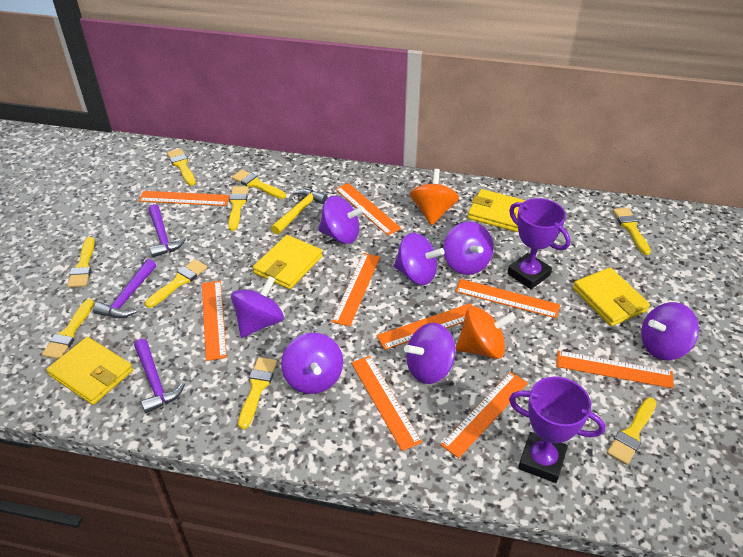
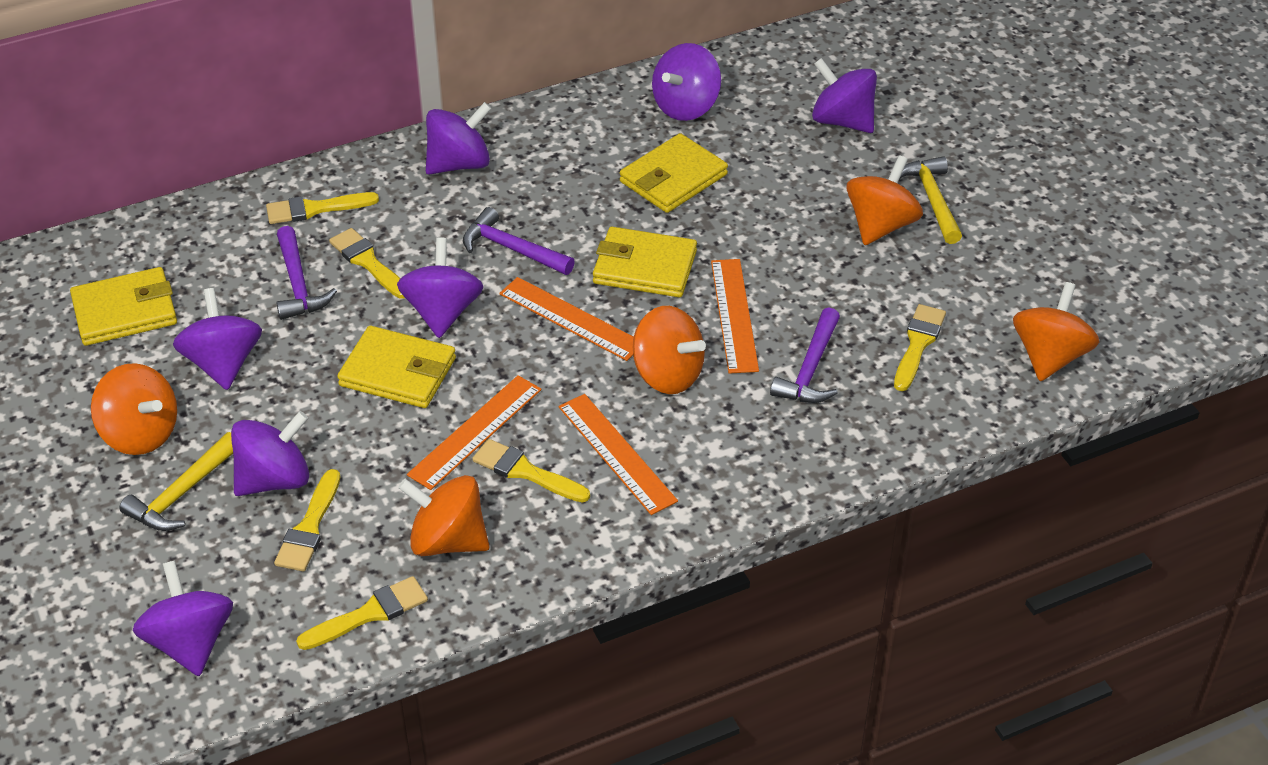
orange ruler: [138,191,230,206] [202,281,227,361] [331,253,380,326] [335,183,402,235] [351,356,422,451] [376,303,472,350] [441,372,528,458] [455,279,560,318] [556,351,674,388] = 9 -> [407,375,542,490] [499,277,634,361] [559,394,678,515] [711,259,759,374] = 4
orange spinning top: [410,169,459,225] [456,306,516,359] = 2 -> [91,363,177,455] [398,475,490,556] [633,306,706,394] [846,155,923,245] [1013,282,1100,381] = 5
purple trophy: [507,198,570,289] [509,377,605,483] = 2 -> none = 0
yellow brush: [42,299,94,359] [67,237,95,288] [145,259,207,308] [167,149,196,186] [228,186,249,231] [232,170,286,199] [238,357,277,429] [607,398,657,465] [613,207,651,255] = 9 -> [266,192,379,224] [274,469,340,571] [296,576,428,650] [329,228,405,298] [472,439,590,503] [894,304,946,391] = 6
yellow hammer: [271,189,328,234] = 1 -> [119,432,233,531] [900,156,962,244] = 2

